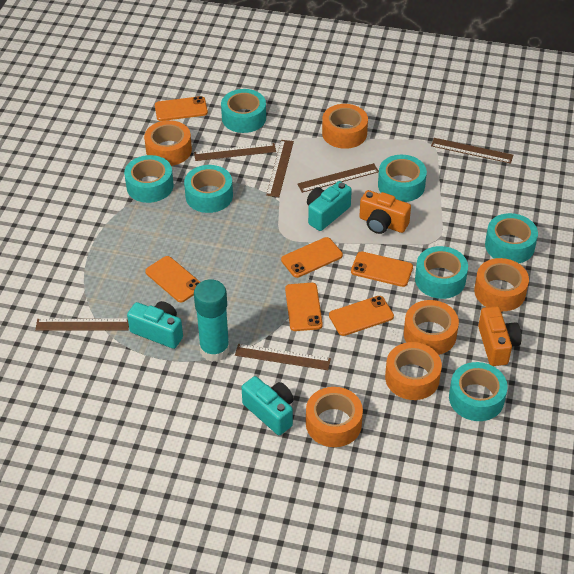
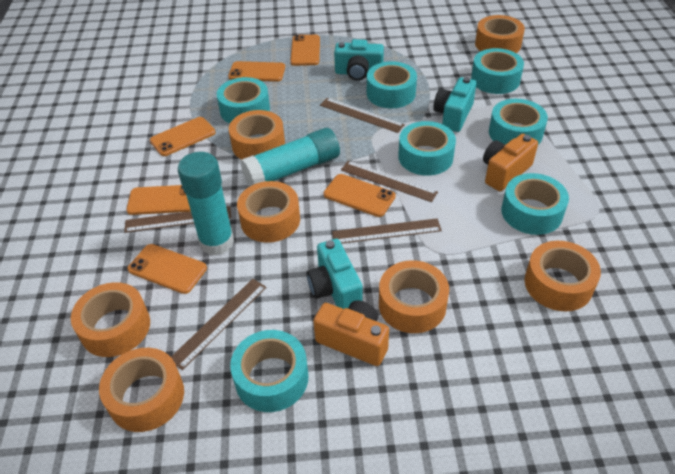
brown ruler: [35,319,129,331] [194,143,276,161] [235,344,331,370] [266,140,294,197] [297,163,379,193] [431,138,513,164] = 6 -> [124,206,231,233] [171,279,266,370] [320,98,405,133] [332,218,442,244] [341,161,438,202] = 5
orange tape: [144,120,192,166] [306,387,363,447] [322,104,368,149] [385,342,442,400] [404,300,459,355] [474,258,529,311] = 6 -> [71,282,150,357] [99,348,184,432] [229,110,285,160] [237,181,300,243] [379,260,449,333] [475,15,525,53] [524,241,601,311] = 7
turquoise glue stick: [194,279,230,362] = 1 -> [178,152,234,256] [241,128,340,186] = 2

